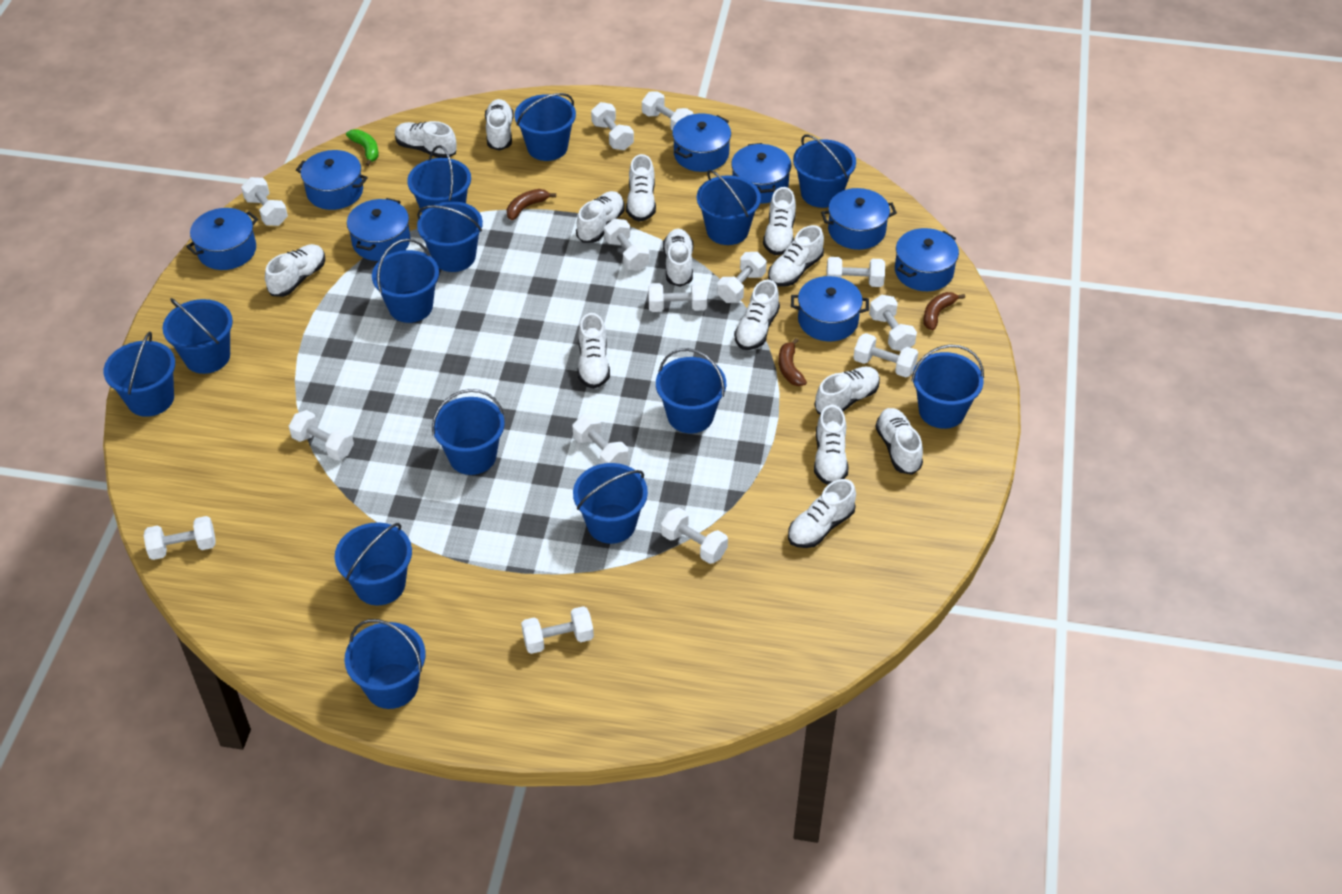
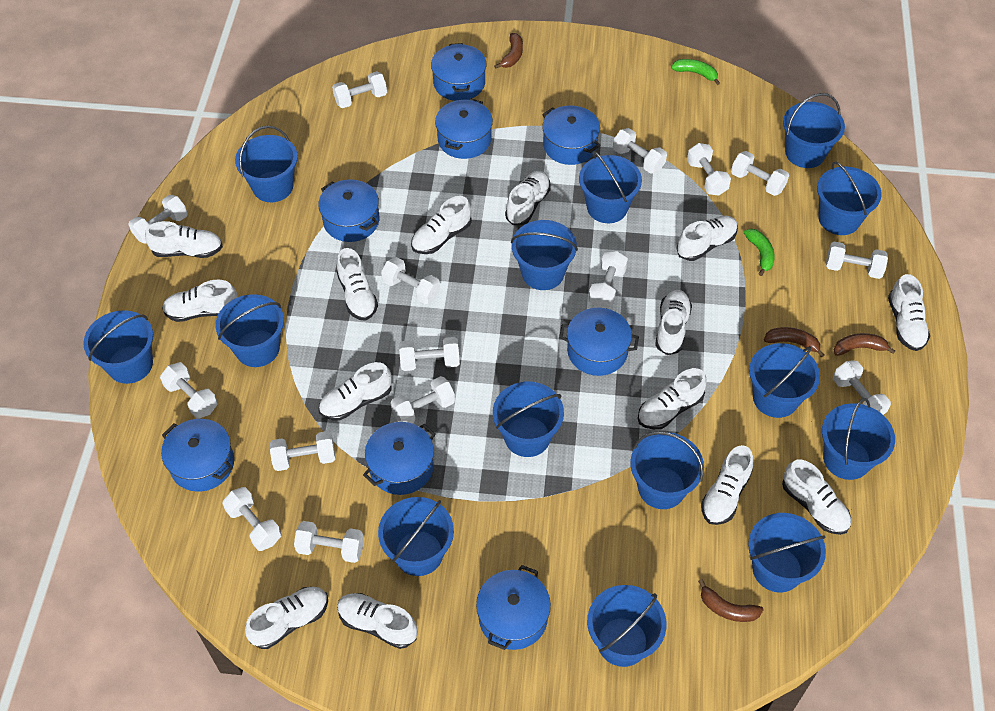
brown banana: [507,189,556,220] [779,338,807,386] [923,292,965,330] = 3 -> [494,33,523,69] [698,579,764,622] [764,327,824,357] [834,333,896,356] = 4
green banana: [346,129,379,166] = 1 -> [671,59,720,85] [744,229,775,276] = 2
white dumbbell: [144,516,216,560] [241,177,288,226] [289,410,354,460] [521,606,594,654] [573,414,628,465] [591,102,634,150] [604,219,649,271] [642,92,693,131] [648,282,707,312] [661,508,728,564] [717,252,767,303] [826,257,885,287] [853,333,918,377] [869,295,917,351] = 14 -> [128,195,188,244] [160,362,218,419] [222,487,281,551] [270,431,335,471] [294,521,364,563] [332,71,387,108] [381,257,440,304] [391,376,455,424] [399,337,460,371] [588,251,628,308] [613,128,667,174] [687,143,731,196] [731,151,789,196] [826,242,888,279] [833,360,891,415] = 15

